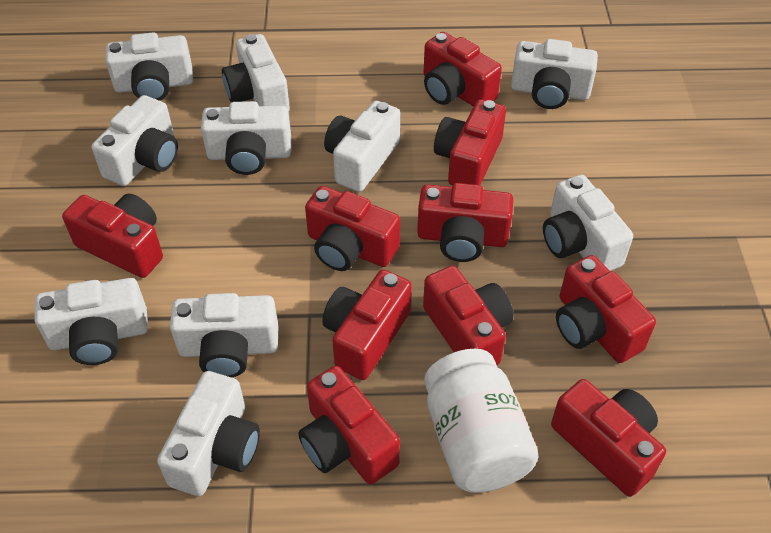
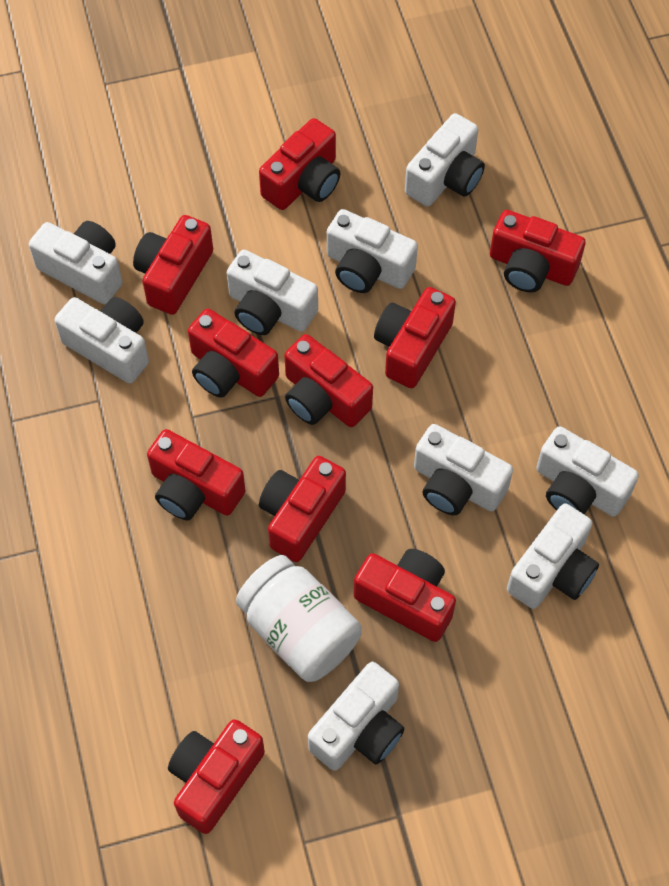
white camera: [35,278,148,365] [92,95,178,186] [105,33,193,101] [157,371,260,496] [170,293,278,378] [201,101,291,175] [222,34,290,112] [324,101,400,192] [511,39,598,109] [543,175,633,271] = 10 -> [29,221,122,304] [55,297,149,384] [227,250,318,335] [308,662,404,771] [327,209,418,293] [405,113,485,206] [414,424,513,515] [507,503,599,609] [536,426,639,517] = 9

